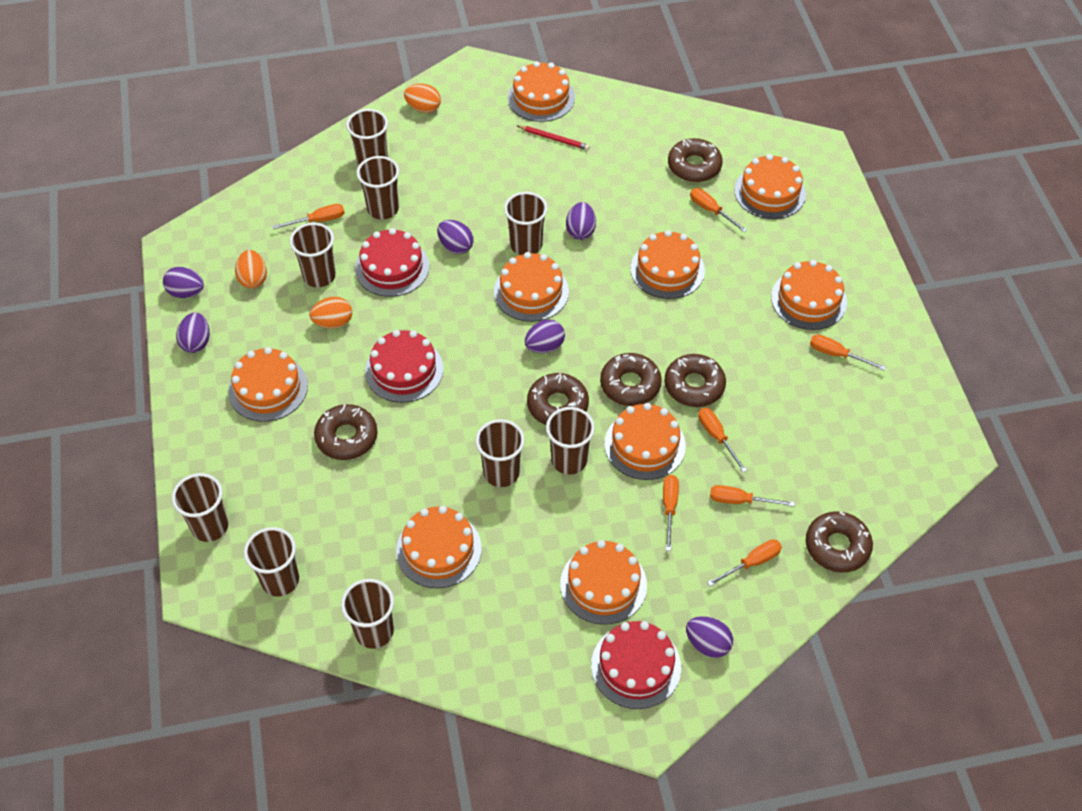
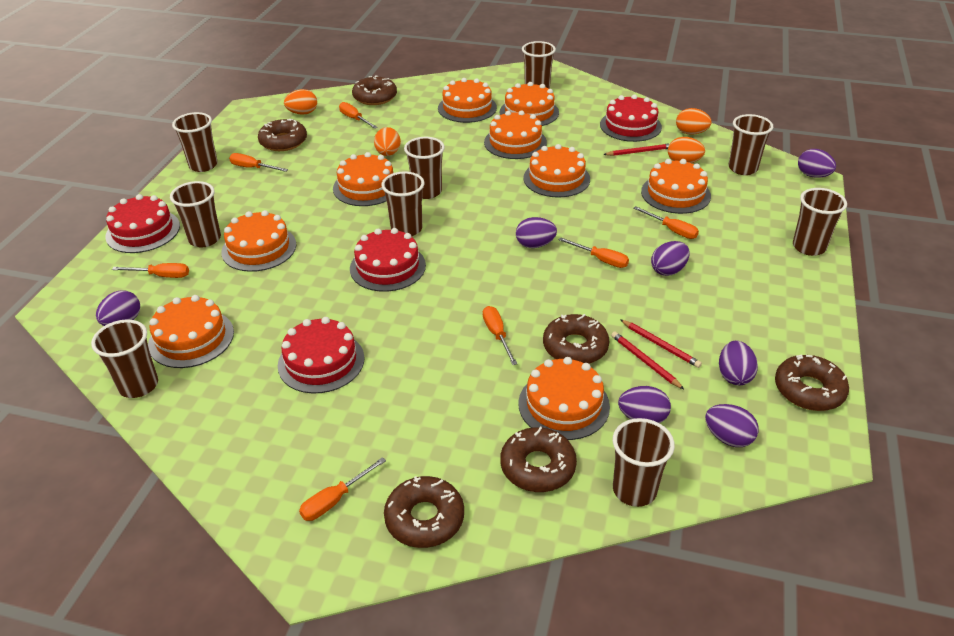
orange egg: [235,250,267,289] [310,297,352,329] [404,83,441,113] = 3 -> [284,89,317,115] [374,127,401,156] [668,137,705,163] [676,108,711,135] = 4
purple egg: [163,267,204,298] [176,313,210,353] [437,220,473,254] [525,319,565,353] [566,202,596,240] [686,616,733,658] = 6 -> [96,291,140,326] [516,217,557,248] [618,386,671,423] [651,241,690,276] [705,404,759,447] [719,341,758,386] [798,149,836,178] = 7
red cake: [355,228,429,297] [365,330,443,403] [591,621,681,709] = 3 -> [105,194,180,253] [278,317,365,394] [350,228,426,292] [600,94,662,142] = 4
red pencil: [517,125,590,150] = 1 -> [603,143,670,156] [611,332,684,389] [620,319,702,368] = 3

